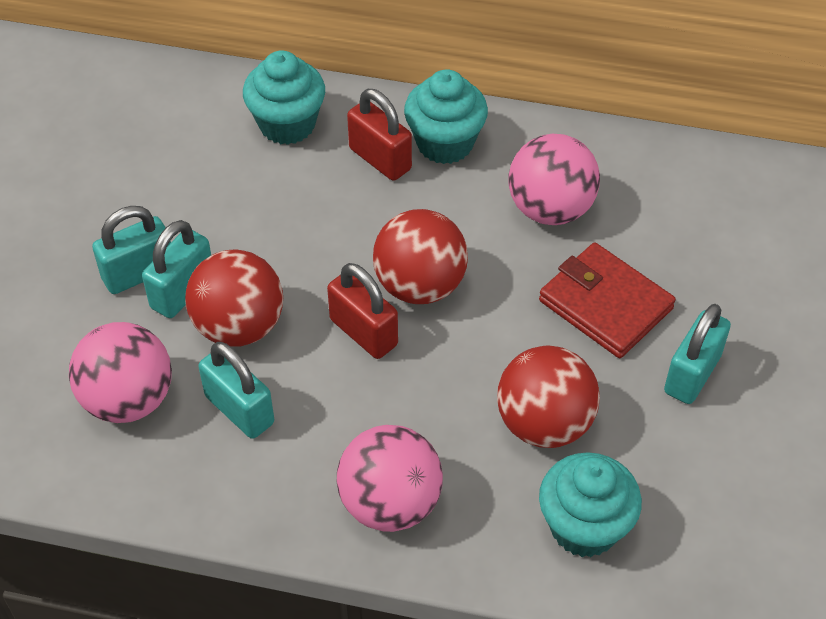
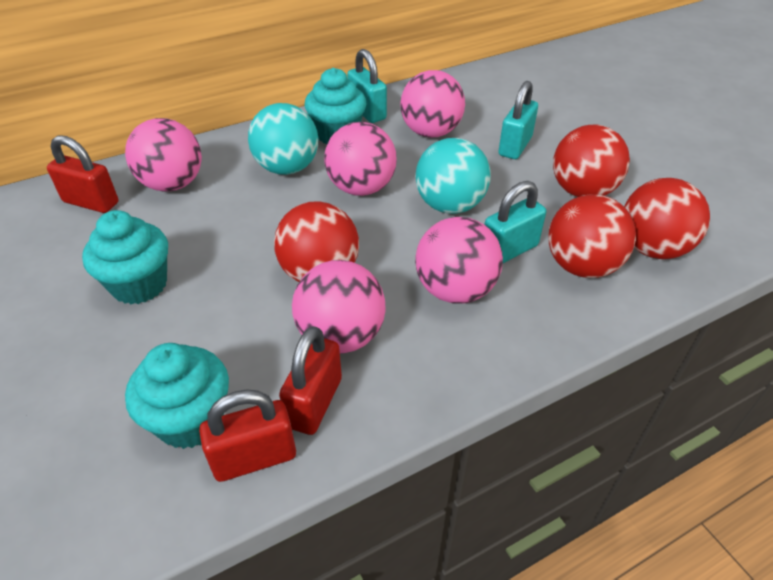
pink ball: [69,322,172,423] [337,425,443,532] [509,134,600,225] = 3 -> [125,118,202,192] [292,260,386,354] [324,122,397,196] [400,70,465,138] [415,217,503,304] = 5
red ball: [185,249,283,347] [373,209,468,304] [497,345,600,448] = 3 -> [274,201,359,282] [548,194,636,278] [553,125,630,197] [624,178,710,259] = 4
red padlock: [327,263,398,359] [347,89,412,181] = 2 -> [47,135,119,213] [199,390,296,482] [279,326,342,435] = 3
red wallet: [539,243,676,358] = 1 -> none = 0
turquoise ball: none = 0 -> [248,103,318,175] [415,138,491,214] = 2
turquoise padlock: [92,206,171,294] [142,220,211,318] [198,342,274,439] [664,304,731,404] = 4 -> [347,49,387,123] [485,181,546,263] [498,81,538,159] = 3

